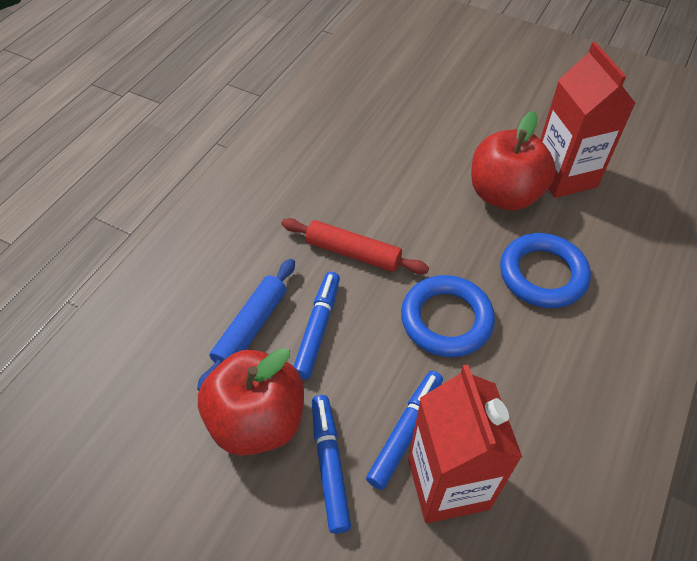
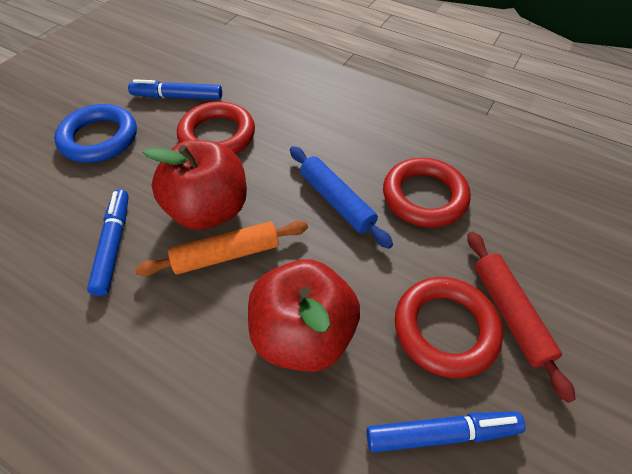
blue ring: [401,275,495,357] [500,233,591,308] = 2 -> [54,104,137,163] = 1
orange rolling pin: none = 0 -> [135,221,308,276] = 1
red carton: [408,364,522,523] [540,42,636,198] = 2 -> none = 0
red ring: none = 0 -> [177,101,255,154] [383,158,471,228] [395,277,503,378] = 3

